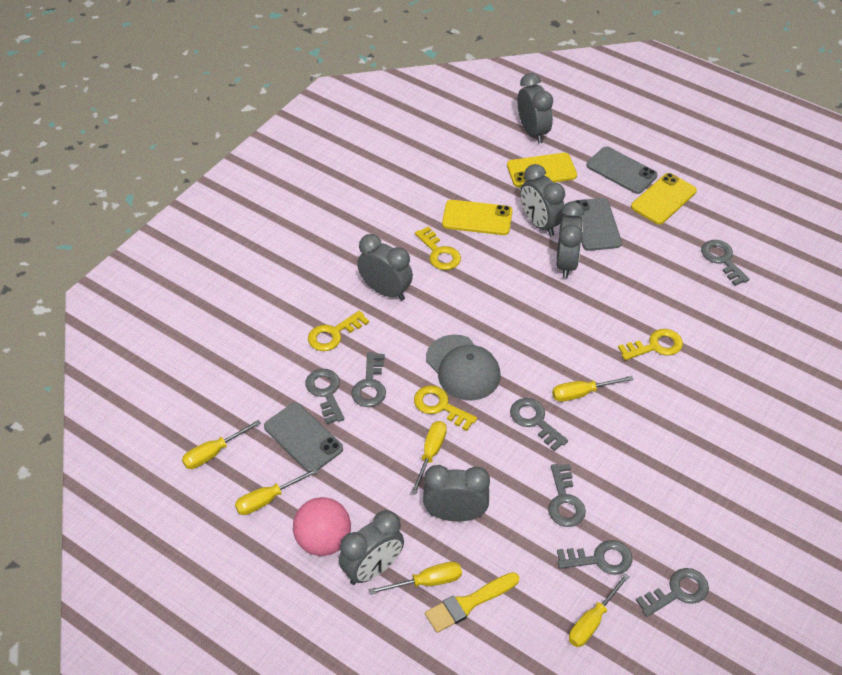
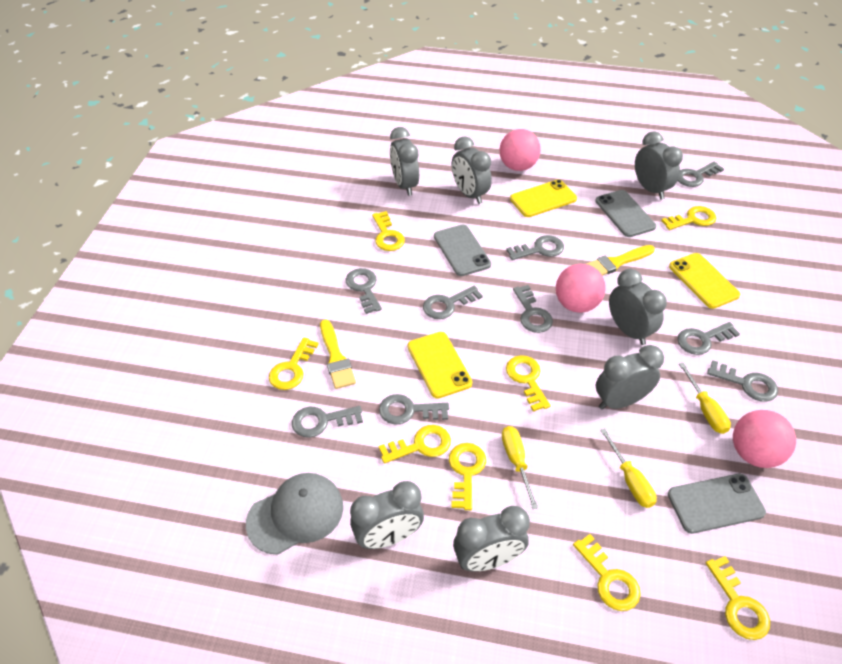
grey clock: [339,510,404,585] [357,234,413,301] [423,465,490,521] [517,73,553,144] [520,164,565,236] [556,202,584,278] = 6 -> [350,481,424,549] [390,127,419,196] [452,136,492,204] [453,506,530,571] [596,345,664,410] [609,269,667,345] [635,131,683,199] = 7
grey key: [305,369,344,424] [351,352,386,407] [510,398,568,451] [548,464,586,527] [557,540,633,575] [636,568,709,617] [701,240,749,286] = 7 -> [292,406,363,438] [346,268,382,314] [379,394,449,424] [423,286,483,319] [506,235,564,260] [513,285,553,333] [677,322,740,355] [678,162,724,187] [707,360,778,402] = 9
pink ball: [293,497,351,556] = 1 -> [500,129,541,171] [556,264,606,313] [733,410,796,468] = 3
yellow brush: [425,572,519,633] = 1 -> [320,319,356,389] [586,245,655,276] = 2
yellow key: [308,310,369,351] [414,385,477,431] [415,226,461,270] [618,329,683,360] = 4 -> [269,337,319,390] [372,211,405,251] [379,425,451,463] [449,443,486,510] [506,355,551,412] [573,534,641,611] [661,206,716,230] [706,556,770,640] = 8
yellow screwdriver: [182,420,261,469] [235,468,318,515] [369,562,462,595] [411,421,447,495] [552,376,634,402] [569,573,630,647] = 6 -> [502,426,538,509] [600,428,657,508] [679,363,731,434] = 3

